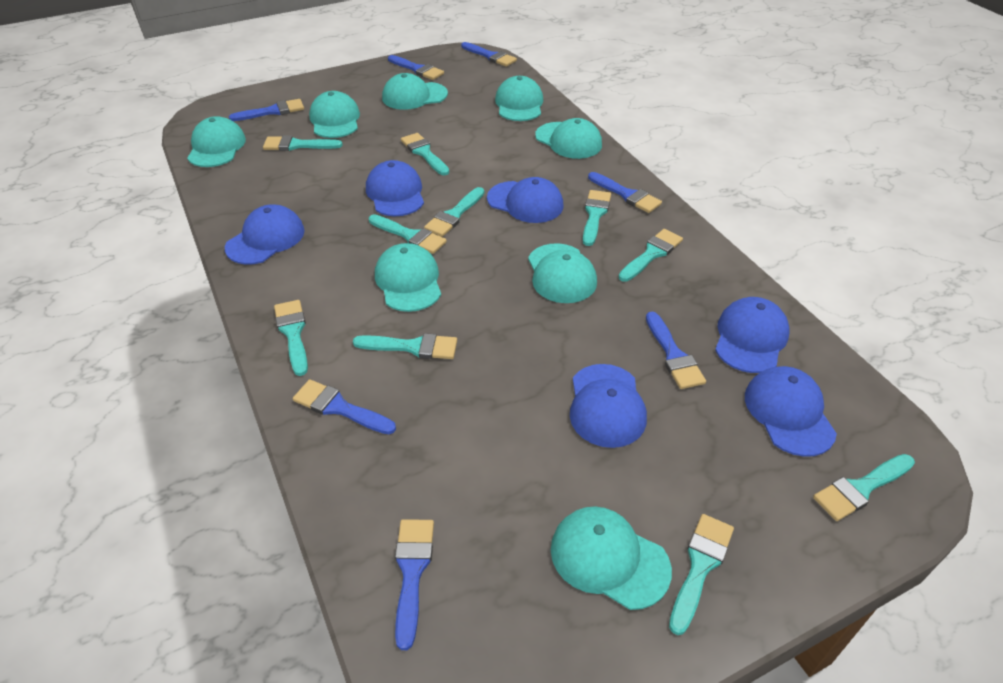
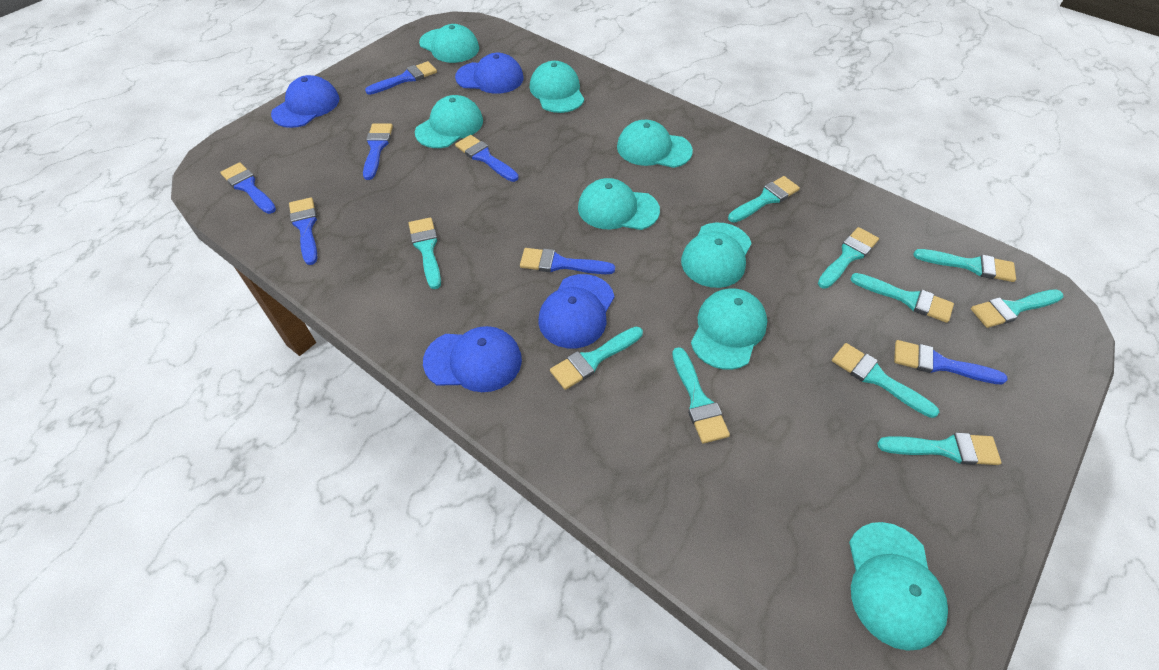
blue cap: [225,205,305,265] [366,160,424,216] [487,177,564,223] [570,364,647,448] [715,297,789,373] [745,366,837,457] = 6 -> [271,75,340,128] [423,326,522,392] [455,53,524,94] [538,274,615,348] = 4

